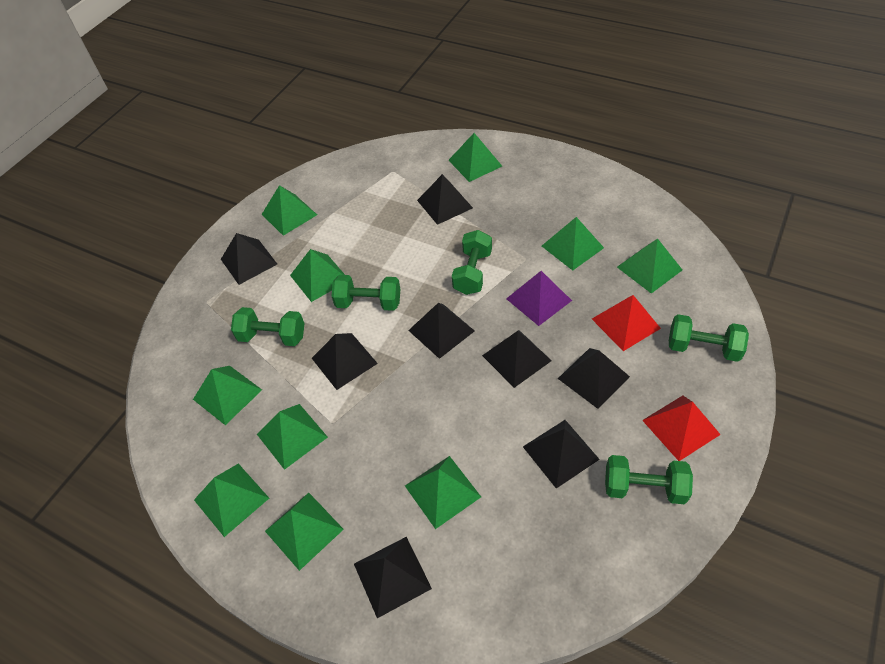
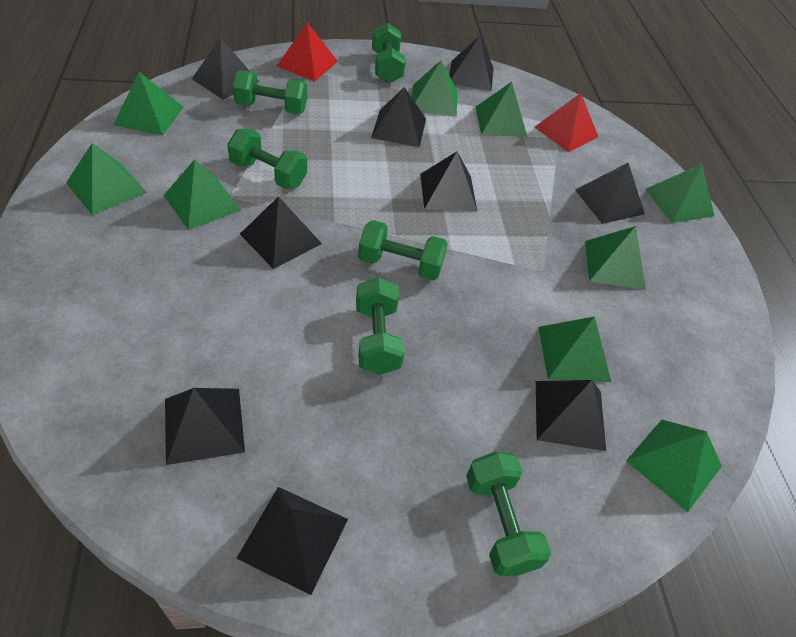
black pyramid: [221,233,277,285] [312,333,378,390] [354,537,432,618] [408,303,475,359] [417,174,473,225] [482,330,552,388] [523,420,600,488] [558,348,630,409] = 8 -> [165,388,245,465] [192,38,259,99] [236,487,348,595] [240,196,322,269] [371,87,426,147] [420,151,477,211] [449,36,494,91] [536,380,606,451] [575,163,645,224] = 9
green dumbbell: [231,307,305,346] [332,275,400,311] [452,230,492,295] [605,455,693,504] [669,314,749,362] = 5 -> [227,129,307,189] [233,71,307,114] [356,277,405,375] [358,220,448,280] [372,23,406,83] [466,451,551,576] = 6
green pyramid: [193,366,262,425] [194,463,269,537] [257,404,328,470] [262,185,317,236] [265,493,344,571] [290,249,345,302] [405,456,481,529] [448,133,502,182] [542,217,604,271] [617,238,682,294] = 10 -> [66,143,147,215] [113,72,183,136] [163,159,241,230] [412,60,457,117] [475,82,527,137] [538,316,611,382] [585,226,646,290] [626,420,722,512] [645,164,714,223] = 9
purple pyramid: [506,271,572,326] = 1 -> none = 0

